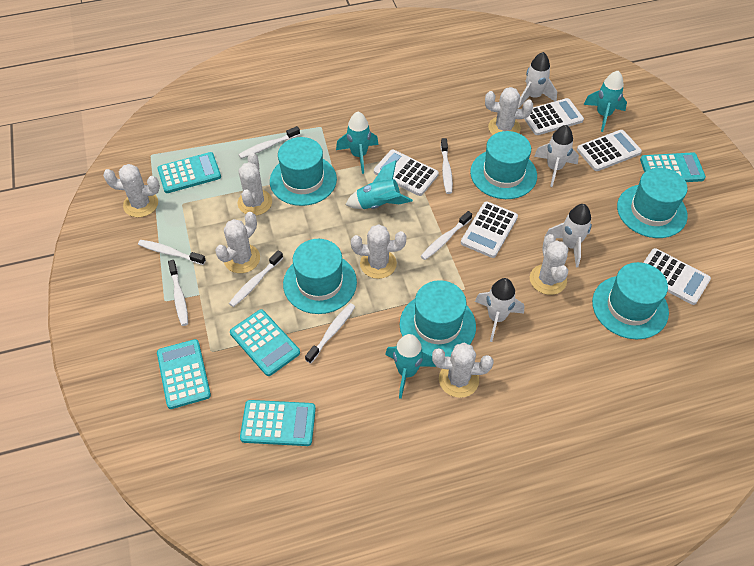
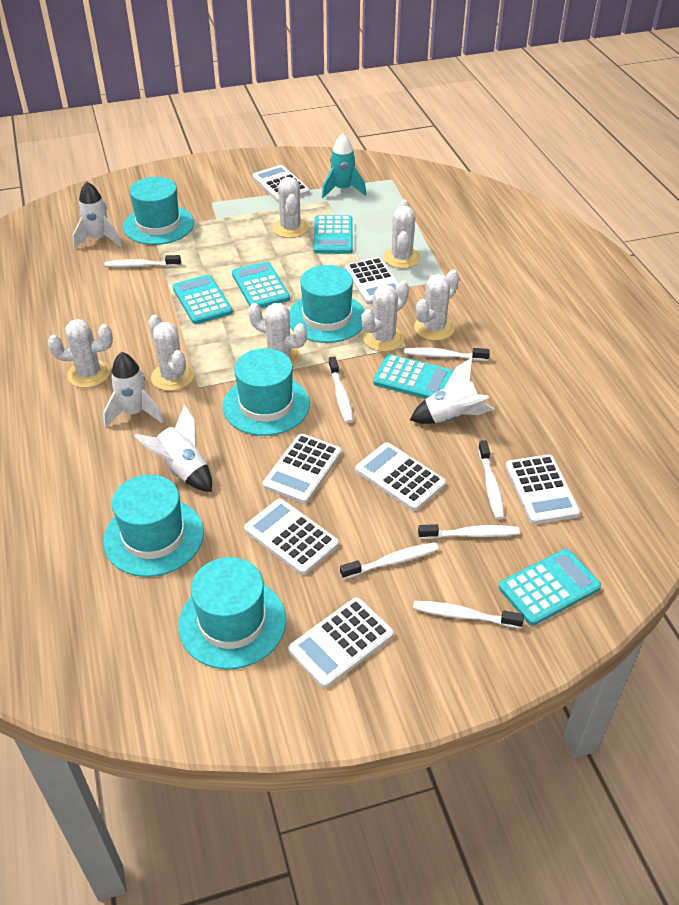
turquoise hat: [270,137,337,206] [283,239,357,314] [400,280,476,357] [470,131,537,199] [592,262,669,339] [617,168,688,238] = 6 -> [103,475,204,577] [123,177,194,245] [178,557,286,669] [222,348,310,436] [289,265,365,343] = 5
turquoise rocket: [336,112,379,174] [345,160,413,209] [385,334,436,399] [583,71,627,132] = 4 -> [322,133,366,198] = 1
white calculator: [374,150,439,196] [461,202,518,258] [524,98,584,135] [577,130,642,171] [643,248,711,305] = 5 -> [244,499,339,575] [252,165,310,203] [263,434,342,504] [288,598,394,688] [345,257,398,304] [355,442,446,511] [505,455,580,524] = 7

